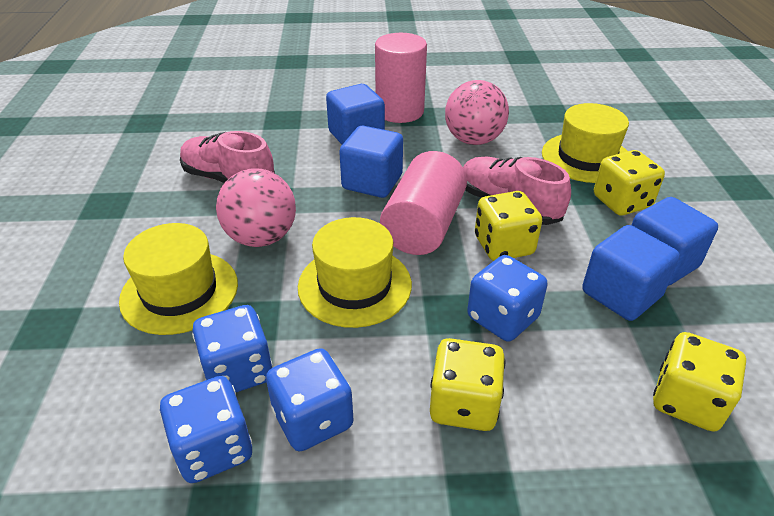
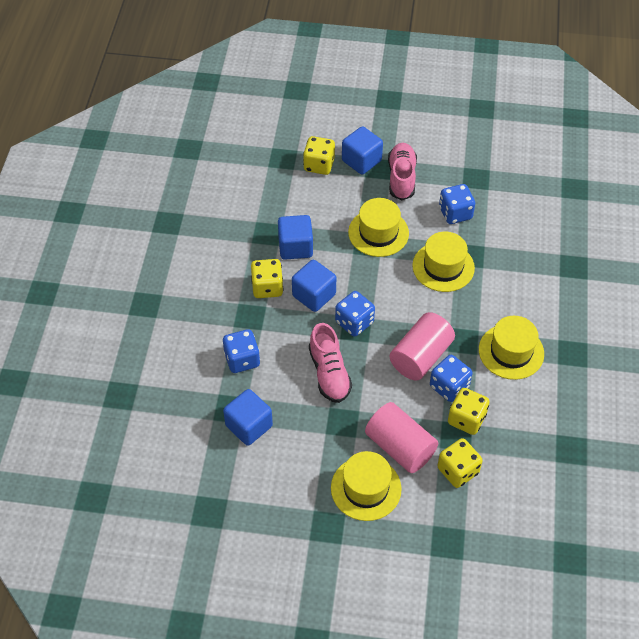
pink ball: [216,169,296,247] [445,80,509,145] = 2 -> none = 0
yellow hat: [119,223,238,335] [298,217,412,328] [542,103,629,183] = 3 -> [331,451,402,521] [348,198,409,257] [412,232,475,292] [479,316,544,380] = 4

